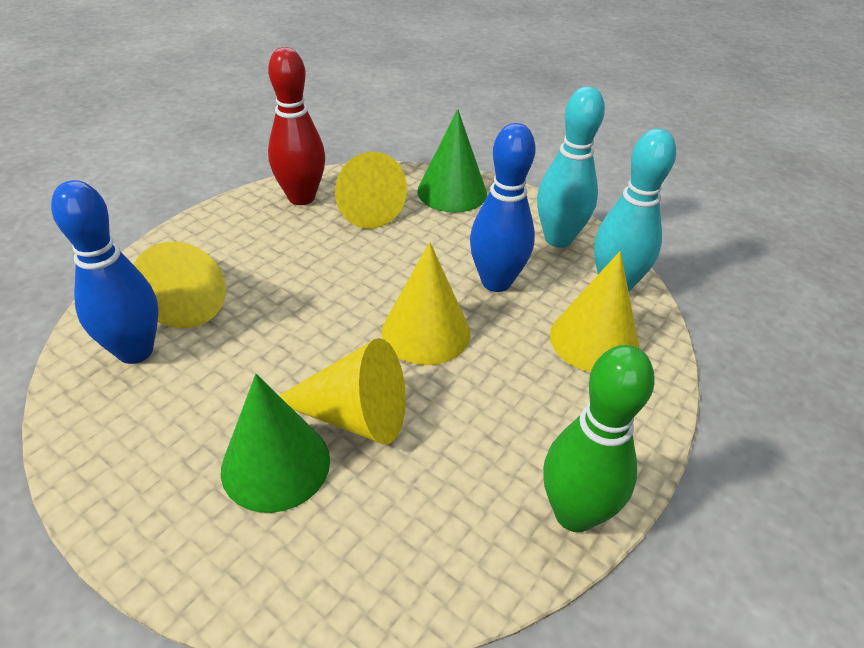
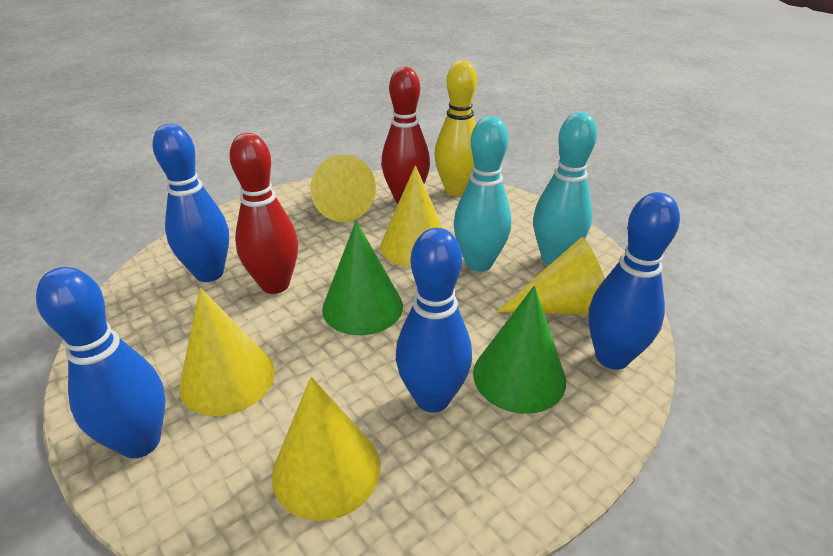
blue bowling pin: [51,180,159,364] [470,123,536,292] = 2 -> [36,267,165,458] [152,124,229,282] [396,228,472,412] [588,192,680,369] = 4
green bowling pin: [543,345,655,532] = 1 -> none = 0
red bowling pin: [268,47,325,205] = 1 -> [229,133,298,294] [381,67,430,203] = 2
yellow bowling pin: none = 0 -> [434,60,477,196] = 1

